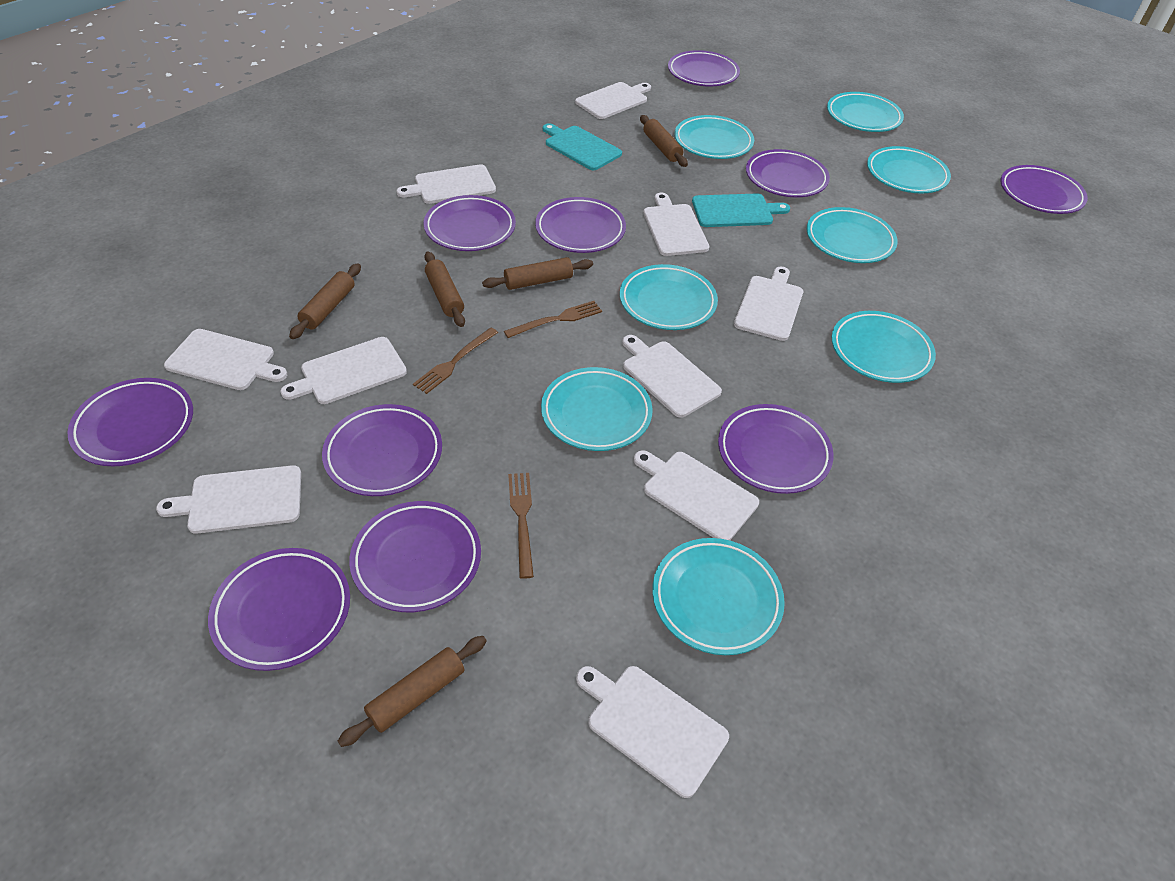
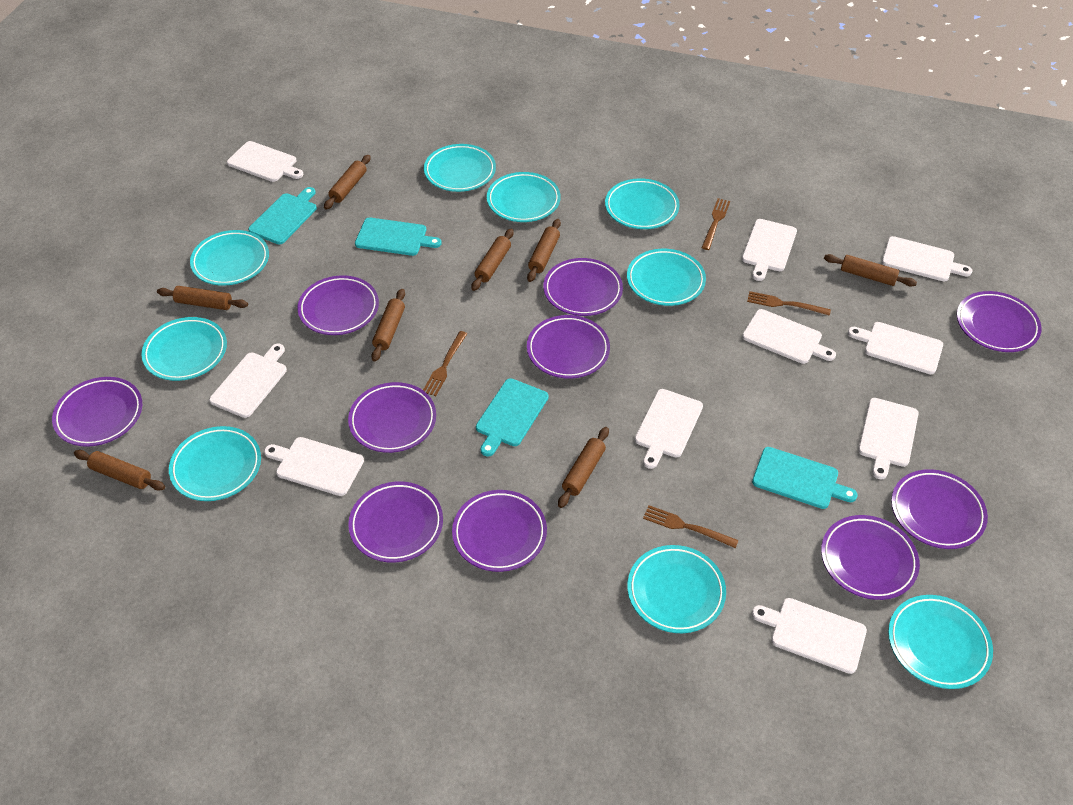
brown fork: [413,328,498,394] [504,301,602,338] [508,473,534,579] = 3 -> [423,331,467,396] [643,505,739,548] [702,198,730,250] [747,291,831,316] = 4
brown rolling pin: [289,263,361,339] [338,636,487,747] [424,251,465,327] [482,257,593,290] [640,115,688,167] = 5 -> [74,450,165,491] [157,286,248,310] [324,155,371,210] [371,289,405,361] [471,228,514,291] [527,219,561,282] [558,427,609,508] [824,254,917,286] = 8
turquoise cutting board: [543,123,622,170] [692,193,790,227] = 2 -> [248,187,317,245] [355,218,442,256] [476,378,549,457] [752,447,858,509] = 4
turquoise plate: [541,367,653,451] [620,264,718,330] [652,538,785,655] [675,115,754,159] [807,207,898,263] [827,92,904,132] [832,311,936,383] [867,146,951,193] = 8 -> [141,317,227,381] [169,426,261,501] [190,230,269,286] [424,144,496,192] [487,172,560,222] [605,178,680,229] [627,249,706,306] [627,545,726,633] [888,595,993,689] = 9

